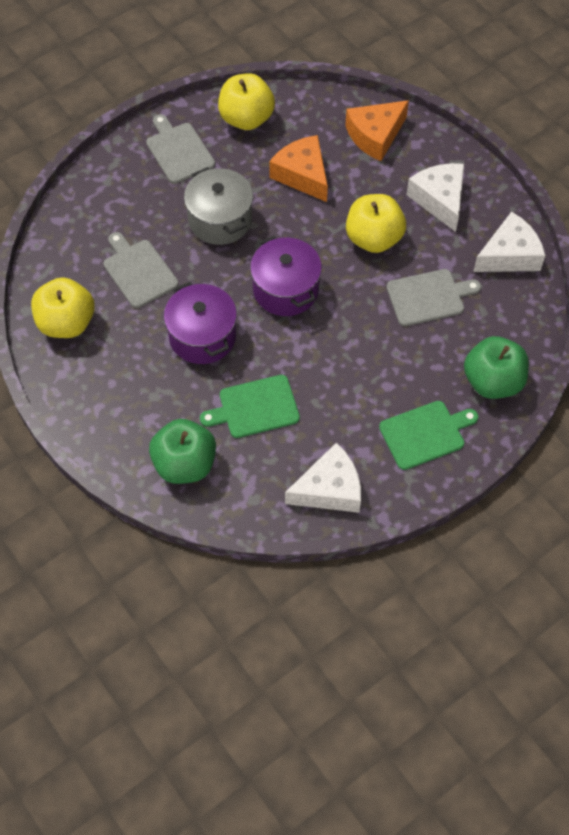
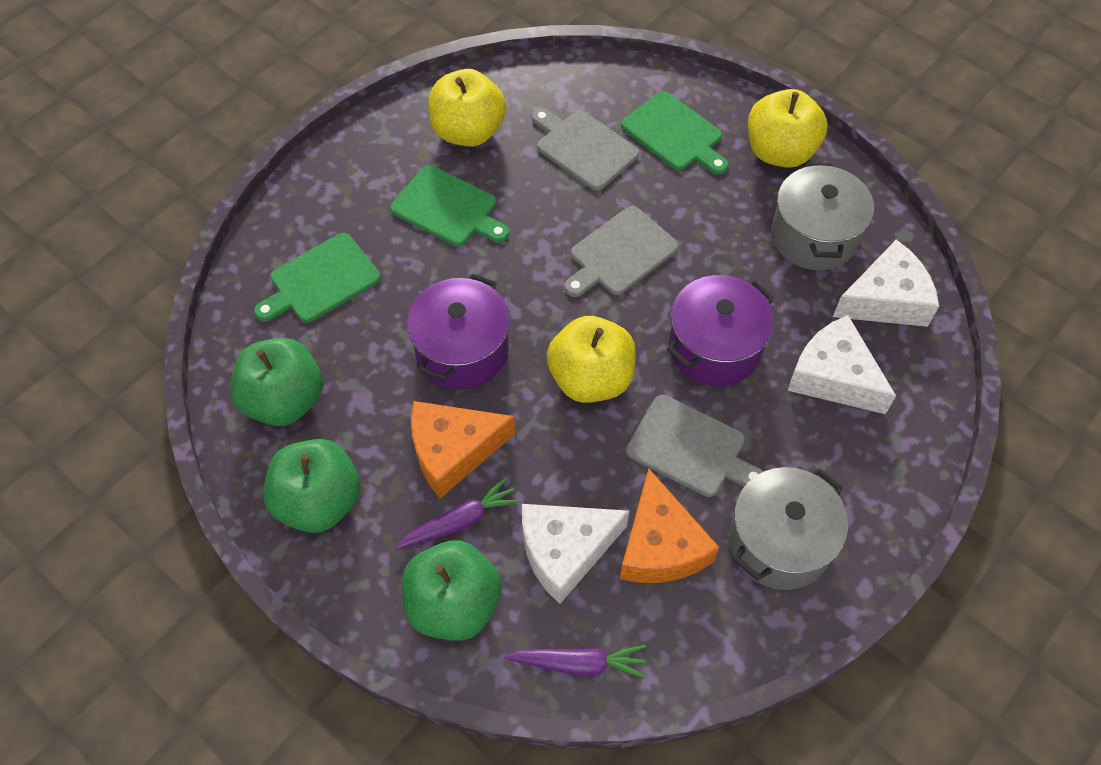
green apple: [149,419,216,484] [464,336,529,399] = 2 -> [230,338,323,426] [263,439,361,533] [402,540,502,641] = 3
green cutting board: [200,375,300,438] [379,401,478,470] = 2 -> [254,233,381,323] [390,165,509,246] [621,91,729,175] = 3
grey pot: [184,167,253,245] = 1 -> [729,467,848,590] [771,162,874,270] = 2
purple carrot: none = 0 -> [394,477,521,550] [504,645,646,679] = 2

